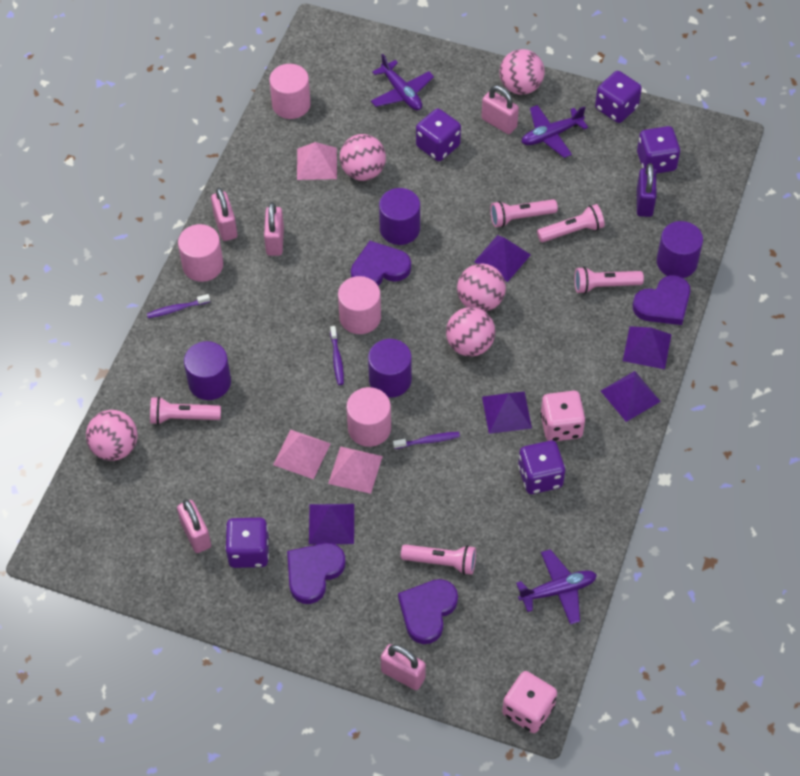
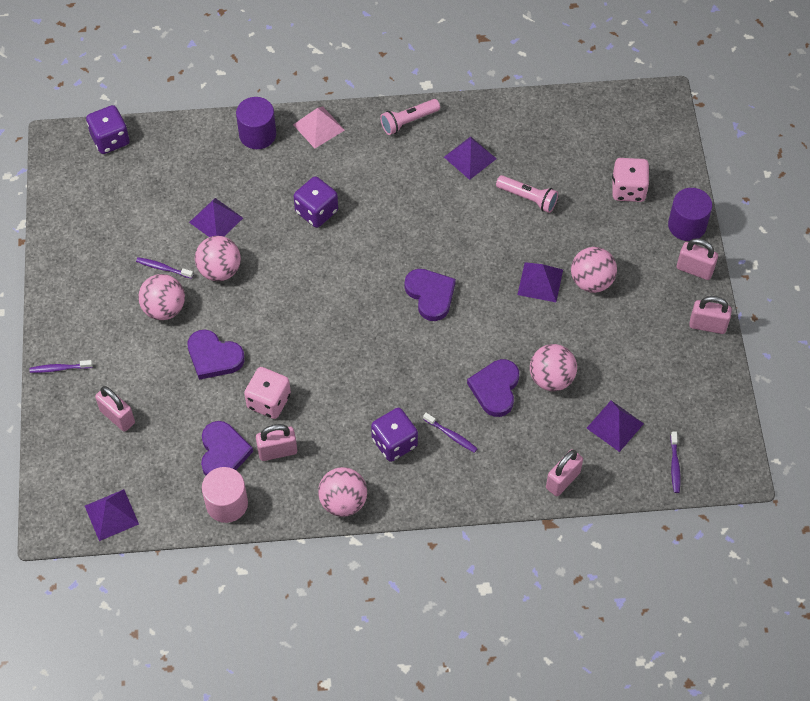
pink cylinder: [178,224,223,282] [269,64,311,119] [338,276,381,334] [346,387,391,447] = 4 -> [202,467,248,523] = 1
pink flashlight: [150,397,221,425] [401,544,476,575] [490,199,558,227] [537,204,605,242] [575,267,644,294] = 5 -> [380,99,440,135] [496,175,558,213] = 2
pink pyramid: [273,430,331,479] [297,142,337,180] [328,446,383,494] = 3 -> [293,106,345,149] = 1
purple cylinder: [184,341,231,400] [368,339,412,398] [379,188,420,245] [657,221,703,278] = 4 -> [236,97,276,149] [668,188,712,241] = 2
purple dice: [225,518,269,568] [416,108,461,161] [518,440,565,494] [595,71,642,123] [637,126,680,174] = 5 -> [86,105,130,154] [294,176,338,228] [371,408,418,462] = 3
purple padlock: [637,163,656,217] = 1 -> none = 0
purple plane: [371,54,434,110] [516,549,597,625] [522,105,588,158] = 3 -> none = 0
purple toothbrush: [147,294,210,318] [330,326,344,385] [393,432,460,449] = 3 -> [30,360,92,373] [136,257,194,279] [423,413,478,453] [670,432,680,493] = 4

